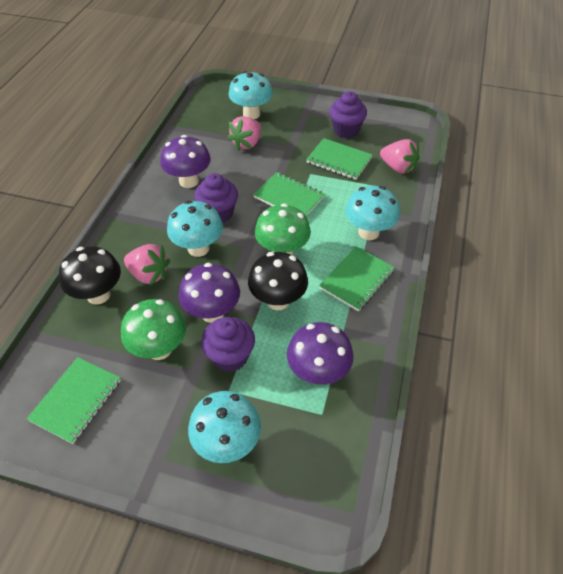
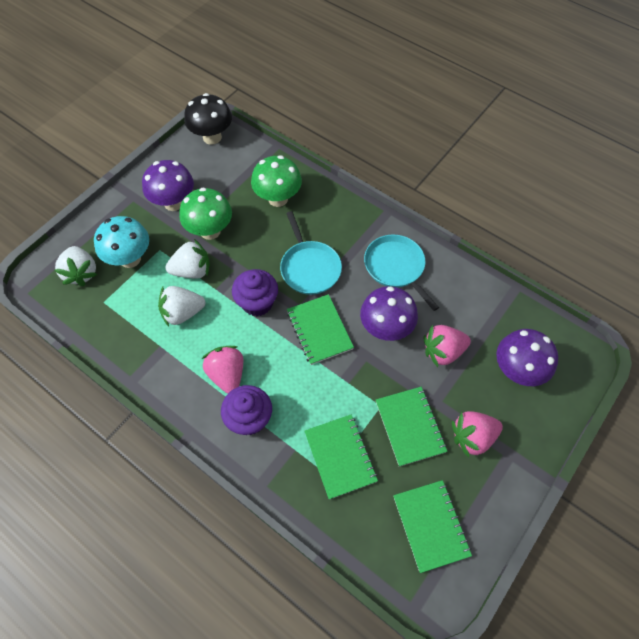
black mushroom: [59,246,121,305] [248,252,308,310] = 2 -> [184,93,232,145] = 1
purple cupcake: [194,173,238,223] [201,317,255,372] [329,91,367,138] = 3 -> [221,385,272,435] [232,269,278,316] = 2
turquoise mushroom: [167,201,223,257] [188,391,261,463] [228,71,273,119] [345,186,400,240] = 4 -> [94,216,149,268] = 1
turquoise pan: none = 0 -> [280,211,342,295] [364,234,439,311] = 2
white strawberry: none = 0 -> [55,246,97,286] [158,286,205,327] [165,239,210,279] = 3

